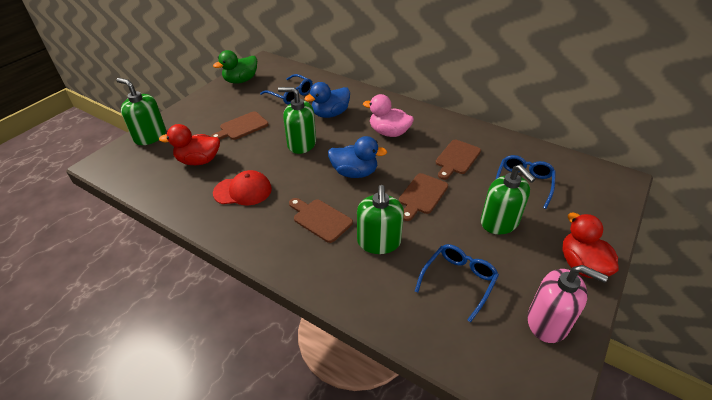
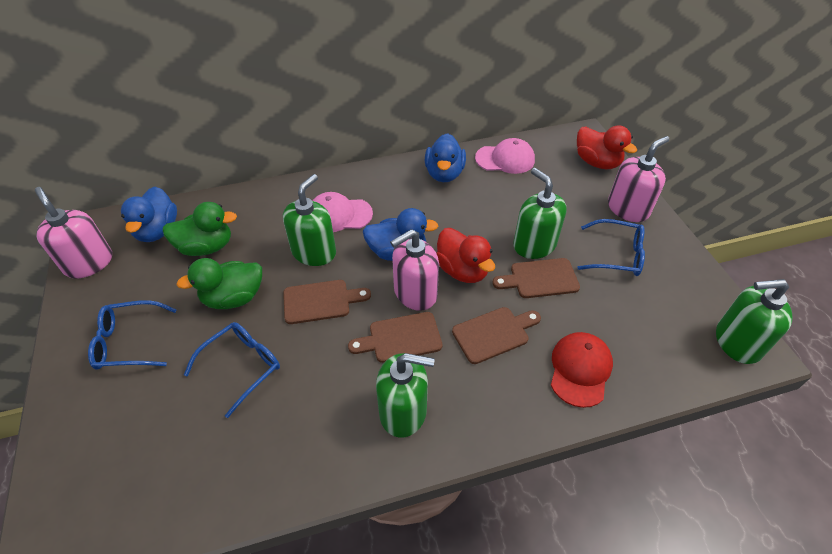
blue duck: [304,82,350,118] [328,136,387,178] = 2 -> [121,187,177,242] [363,208,439,261] [425,133,466,182] = 3
green duck: [213,50,257,84] = 1 -> [162,202,237,256] [176,258,262,309] = 2
pink cap: none = 0 -> [312,192,373,232] [475,138,535,174] = 2
pink duck: [363,94,414,137] = 1 -> none = 0
pink soap dispenser: [527,265,608,343] = 1 -> [35,187,112,278] [390,229,439,311] [608,136,670,222] = 3

